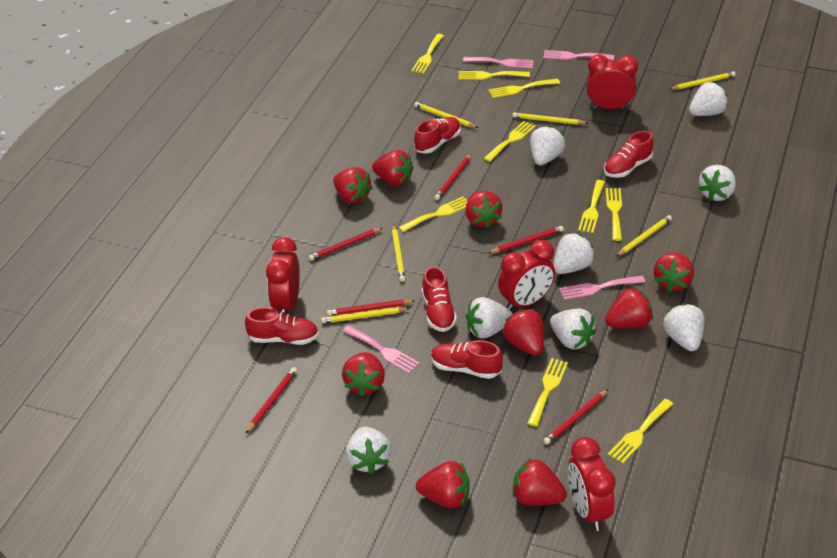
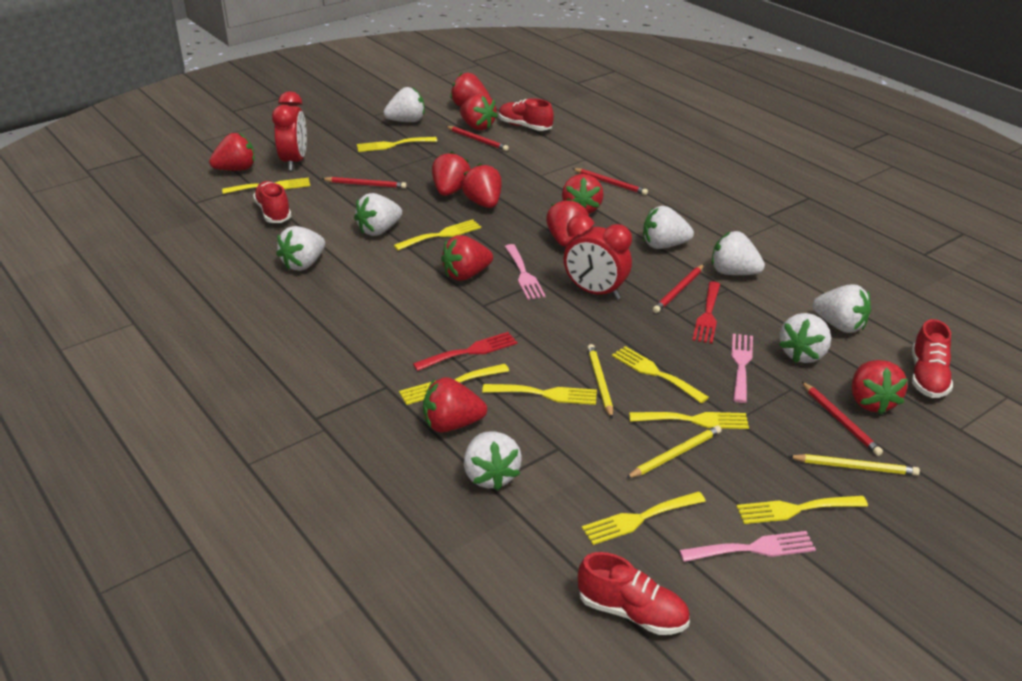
pink fork: [343,325,420,373] [463,57,534,69] [543,50,614,60] [559,276,645,300] = 4 -> [505,244,546,300] [679,531,816,562] [731,334,753,403] = 3
red clock: [266,237,300,313] [498,240,555,311] [568,437,616,531] [587,54,638,109] = 4 -> [272,91,307,171] [564,214,632,300] = 2
red fork: none = 0 -> [413,332,517,371] [692,281,720,344] = 2
red pencil: [246,367,297,433] [309,228,382,261] [327,300,414,316] [434,154,471,200] [488,226,564,253] [543,389,608,445] = 6 -> [322,177,407,188] [446,126,509,151] [572,168,648,195] [653,264,704,313] [802,382,883,456] = 5
red shoe: [245,307,319,345] [414,117,461,154] [422,266,457,332] [431,340,503,379] [604,131,654,178] = 5 -> [253,181,291,223] [499,98,554,131] [578,552,690,635] [912,319,953,398] = 4
red strawberry: [333,167,373,204] [342,352,385,397] [372,150,414,186] [416,461,470,508] [466,191,503,228] [503,309,544,355] [513,458,567,505] [605,287,653,328] [654,252,694,292] = 9 -> [209,133,255,171] [423,377,487,432] [432,151,470,196] [441,235,493,281] [450,73,490,106] [460,93,498,130] [462,163,502,208] [546,198,589,247] [562,174,604,214] [852,360,907,415] = 10
yellow pencil: [321,307,410,323] [392,224,405,282] [414,102,478,128] [512,112,587,125] [616,215,672,257] [670,71,735,90] = 6 -> [587,344,613,419] [626,425,722,478] [788,454,920,476] = 3

